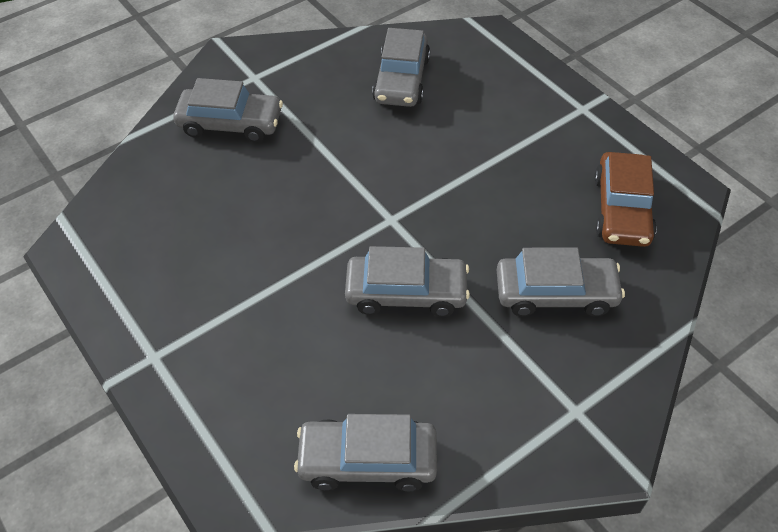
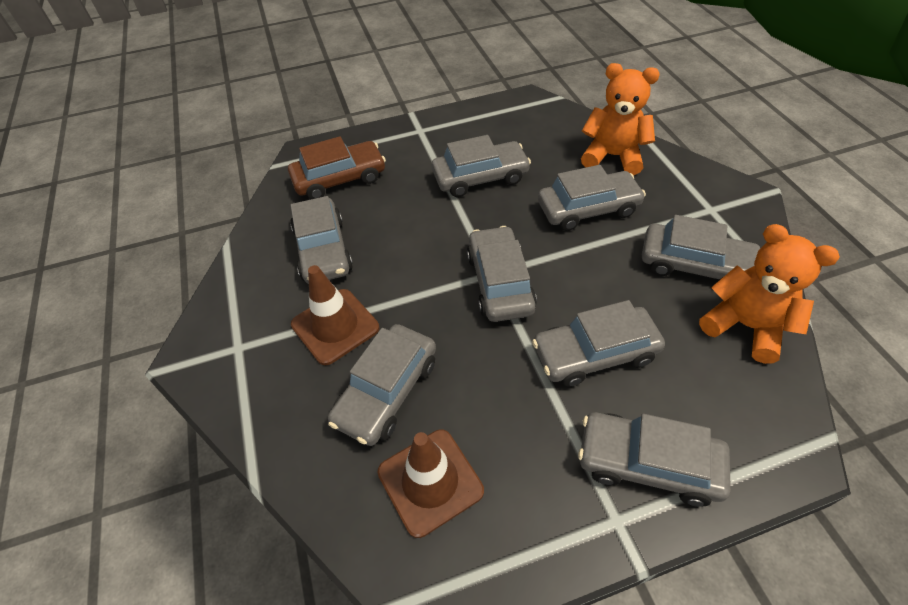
brown traffic cone: none = 0 -> [291,265,379,365] [377,429,484,538] = 2
grey car: [173,78,283,143] [294,414,437,491] [345,246,470,317] [372,28,430,107] [497,248,625,316] = 5 -> [290,196,353,284] [328,324,436,446] [432,135,531,197] [467,226,537,322] [532,300,665,387] [538,165,646,231] [578,412,731,507] [642,215,760,280] = 8
orange teddy bear: none = 0 -> [581,63,660,175] [699,224,840,364] = 2

